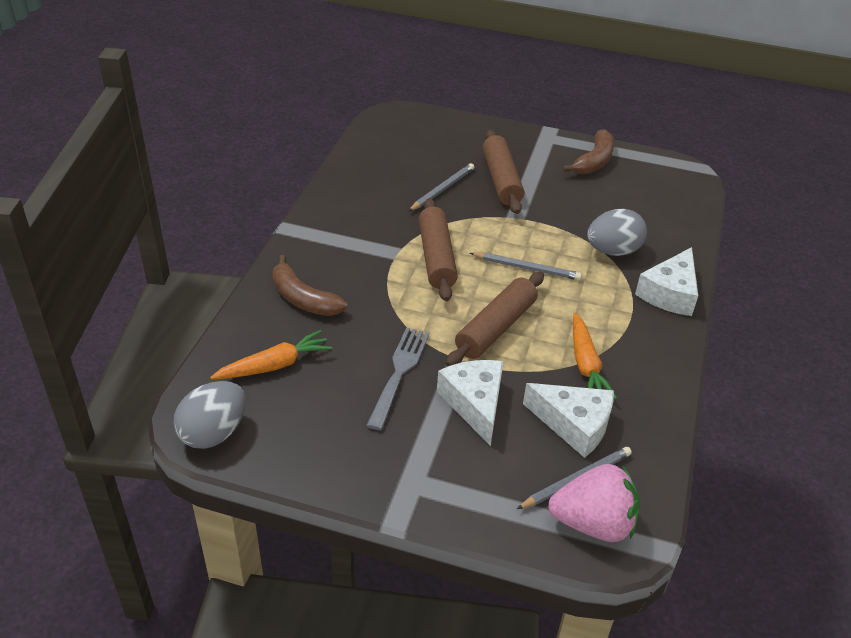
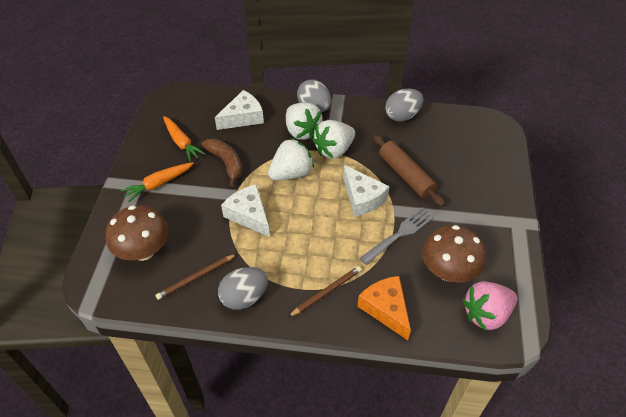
brown banana: [272,255,347,316] [562,129,614,174] = 2 -> [201,139,242,187] = 1
brown mushroom: none = 0 -> [106,205,169,261] [422,225,486,282] = 2
brown pencil: none = 0 -> [156,254,237,300] [288,266,362,317] = 2
brown rolling pin: [419,198,458,301] [446,272,544,367] [483,130,524,214] = 3 -> [373,135,445,207] = 1
grey egg: [173,381,246,449] [587,209,647,256] = 2 -> [218,267,268,310] [297,80,331,112] [385,89,424,122] = 3
grey pencil: [409,163,474,211] [470,252,582,280] [517,447,632,509] = 3 -> none = 0
orange cheese: none = 0 -> [357,276,411,340] = 1
white strawberry: none = 0 -> [268,138,314,180] [286,102,322,140] [313,120,355,159] = 3

